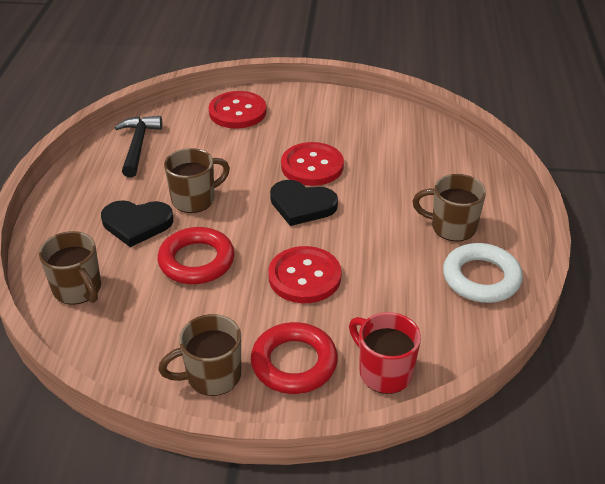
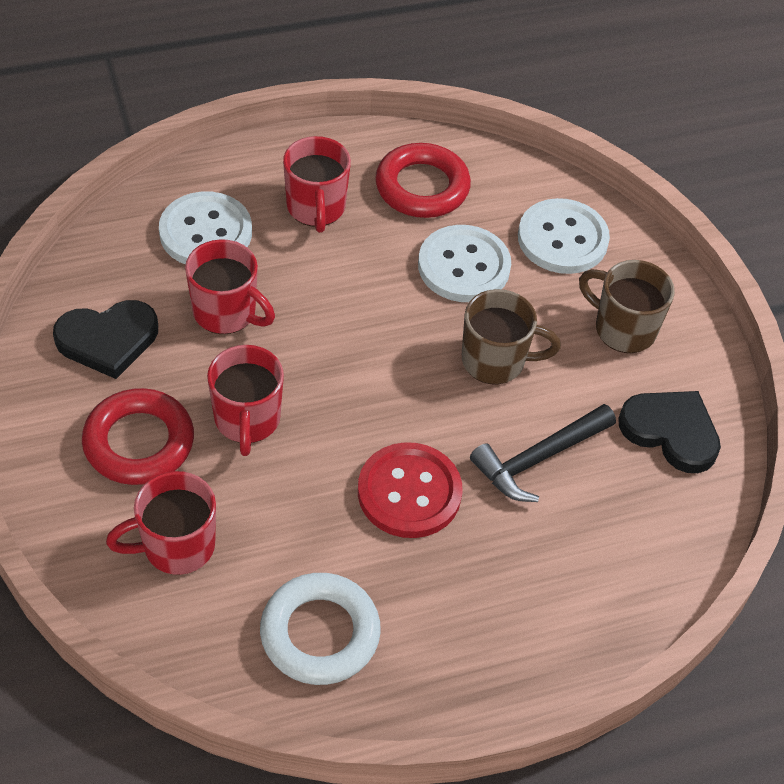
brown mug: [39,231,101,305] [158,314,241,396] [164,148,230,213] [412,174,486,242] = 4 -> [462,289,561,384] [579,260,675,353] = 2
red button: [209,91,267,129] [268,246,342,303] [281,142,344,186] = 3 -> [358,442,462,538] = 1
red mug: [349,312,421,394] = 1 -> [106,471,216,575] [185,239,275,334] [207,345,284,456] [283,136,351,233] = 4
white button: none = 0 -> [159,191,252,265] [418,225,511,302] [518,198,610,274] = 3

